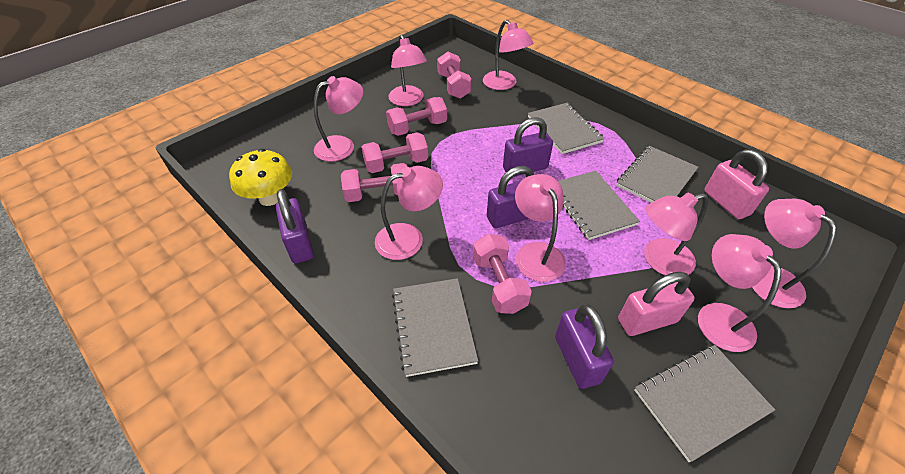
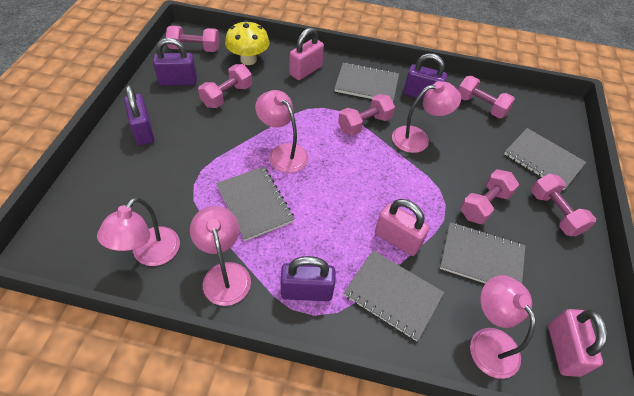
pink dumbbell: [341,163,408,202] [361,132,428,173] [386,97,447,136] [437,52,472,99] [473,234,532,314] = 5 -> [166,25,219,52] [198,64,252,108] [338,94,395,136] [458,76,515,118] [460,169,519,224] [531,174,596,236] = 6
pink lamp: [314,76,363,162] [375,166,443,260] [388,34,427,106] [483,20,533,90] [515,174,566,282] [644,193,708,275] [698,234,781,352] [752,199,836,308] = 8 -> [97,197,180,266] [190,206,251,306] [255,90,308,173] [392,81,461,153] [470,275,536,379] = 5
pink padlock: [618,271,695,336] [704,149,769,219] = 2 -> [289,27,324,80] [375,199,430,256] [548,309,607,377] = 3

